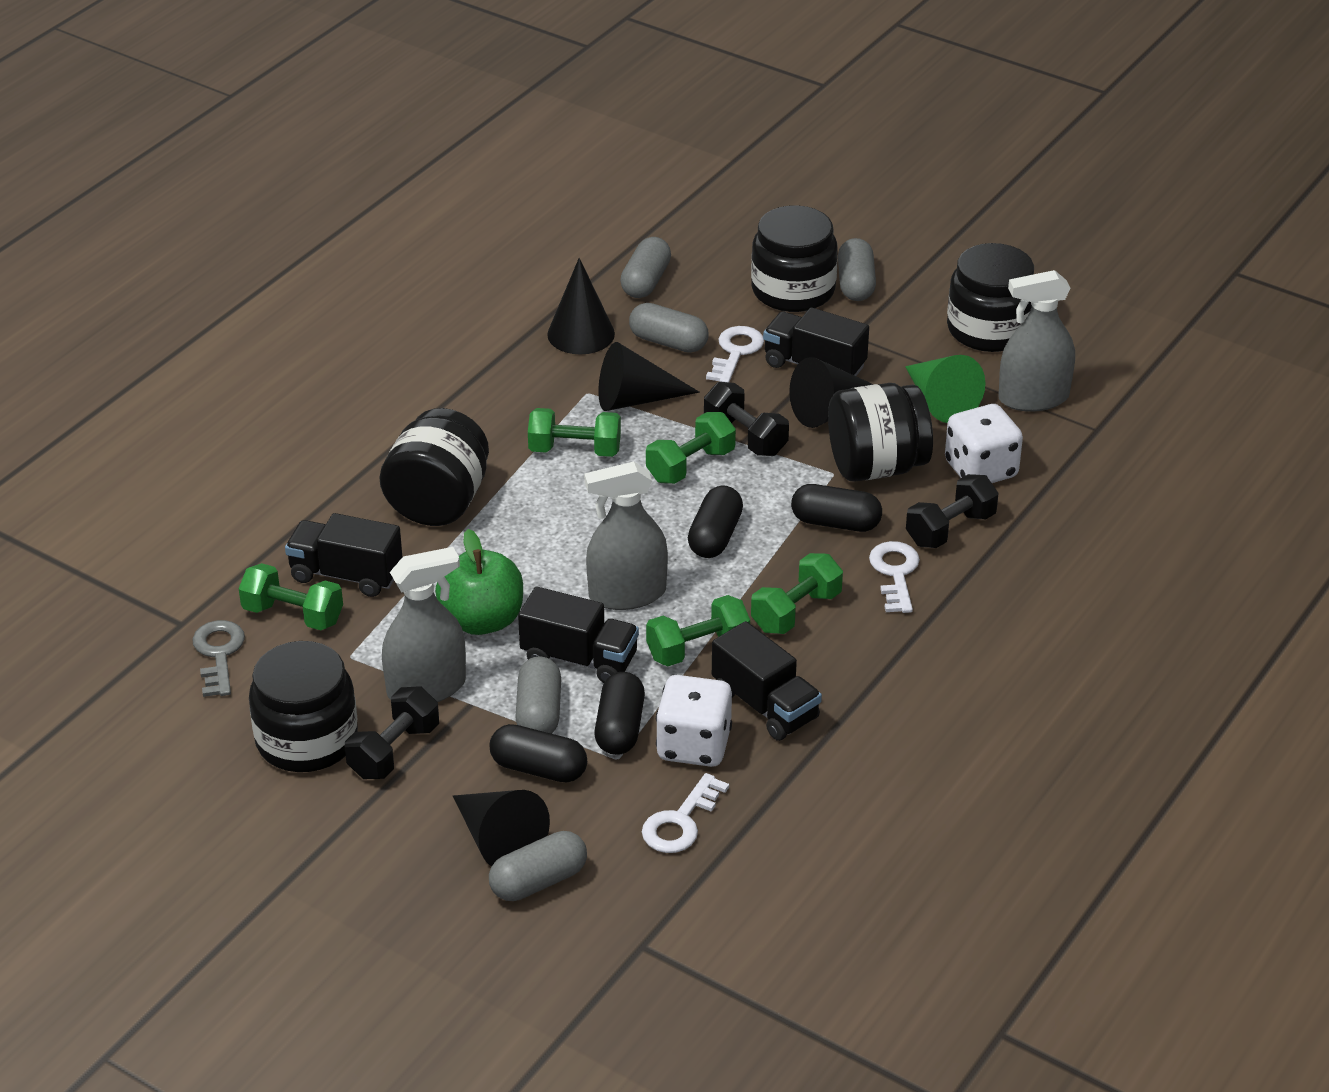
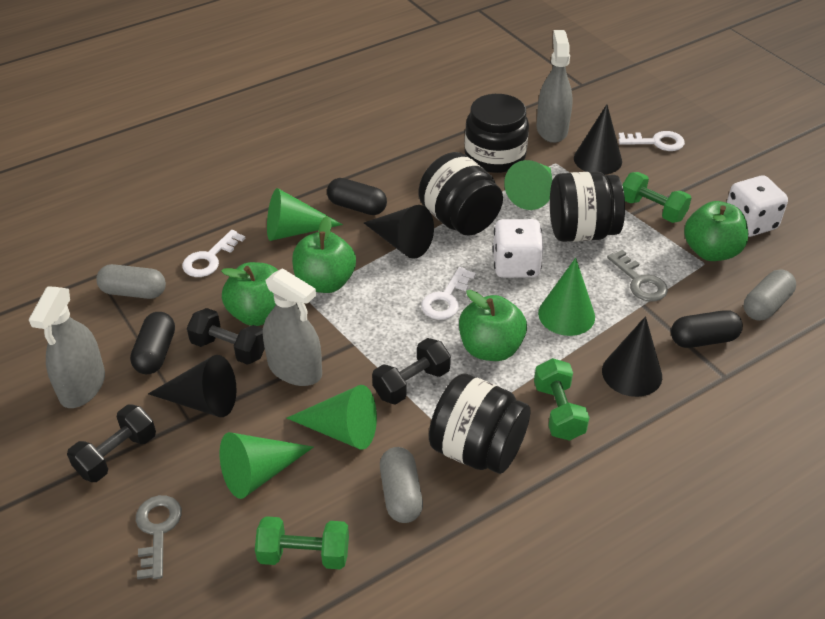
black capsule: [489,724,587,782] [594,672,645,755] [688,485,743,558] [791,484,882,532] = 4 -> [130,312,175,374] [327,178,387,215] [671,310,743,348] = 3
black jar: [249,641,358,772] [380,408,489,526] [751,205,838,312] [828,383,933,481] [947,243,1034,352] = 5 -> [419,152,503,236] [429,373,530,474] [465,94,529,173] [550,172,625,242] = 4
black truck: [285,513,402,597] [518,587,639,683] [712,621,822,741] [763,307,869,376] = 4 -> none = 0
green apple: [435,529,523,635] = 1 -> [221,262,278,326] [292,216,356,293] [459,290,527,361] [684,201,748,261] = 4
green cone: [905,355,985,423] = 1 -> [220,432,314,499] [267,188,343,241] [287,385,377,450] [504,160,552,210] [538,258,595,336] = 5
green dumbbell: [239,563,343,630] [528,408,621,457] [646,412,736,484] [646,595,750,666] [751,553,843,634] = 5 -> [255,516,349,569] [534,358,590,441] [622,172,691,223] = 3
grey capsule: [489,831,587,901] [516,656,561,734] [620,237,671,298] [629,303,709,353] [838,238,876,301] = 5 -> [96,264,166,299] [380,447,423,523] [744,269,796,321] = 3
grey key: [192,620,245,697] = 1 -> [136,495,182,579] [607,250,668,302] = 2

